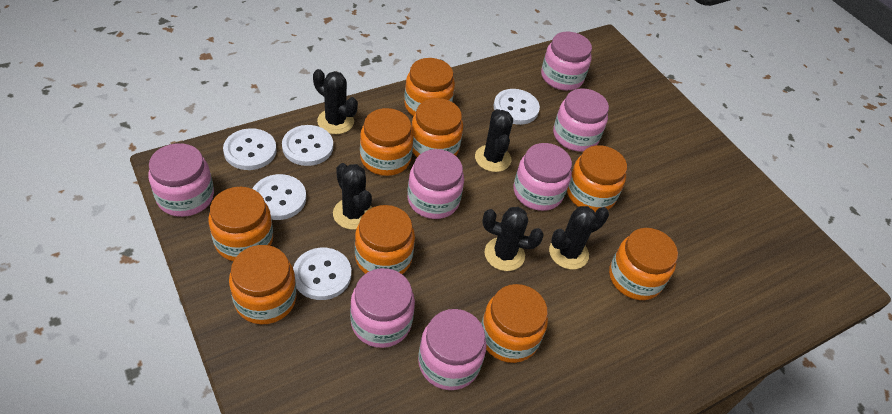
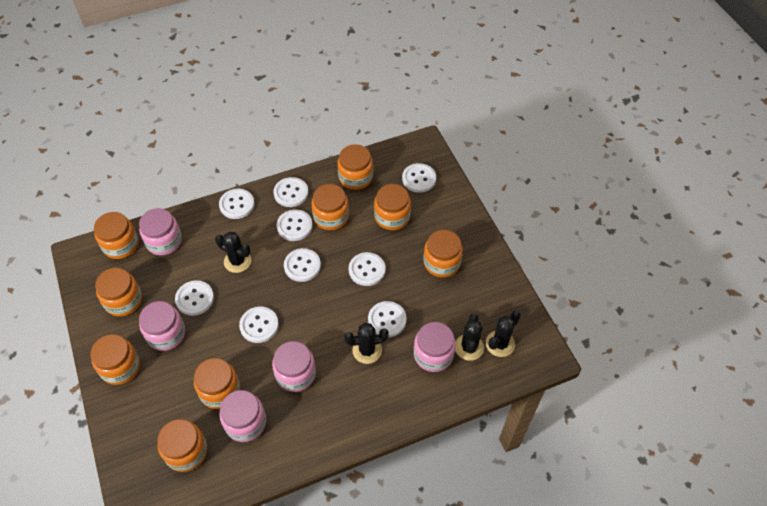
black cactus: [313,69,358,134] [333,163,372,230] [475,109,513,172] [482,207,544,271] [549,206,609,270] = 5 -> [215,232,251,273] [344,323,389,364] [455,313,484,361] [486,310,521,357] = 4
pink jar: [148,143,214,217] [350,268,415,348] [407,149,464,219] [418,309,487,390] [514,143,572,211] [541,32,592,91] [553,88,609,151] = 7 -> [139,208,182,255] [139,301,185,351] [219,390,266,442] [272,341,316,392] [414,322,456,372] = 5
white button: [223,128,277,170] [253,174,306,220] [282,125,333,166] [293,248,351,300] [494,89,540,125] = 5 -> [175,280,214,316] [219,189,255,219] [239,306,279,343] [273,177,308,207] [277,210,312,241] [284,248,321,282] [349,252,385,286] [368,301,406,337] [402,163,436,193] = 9

